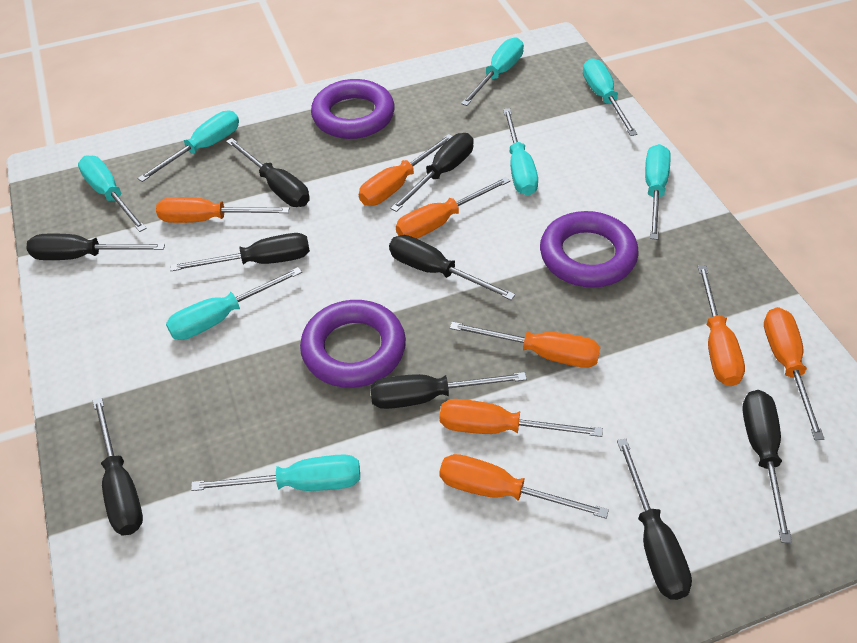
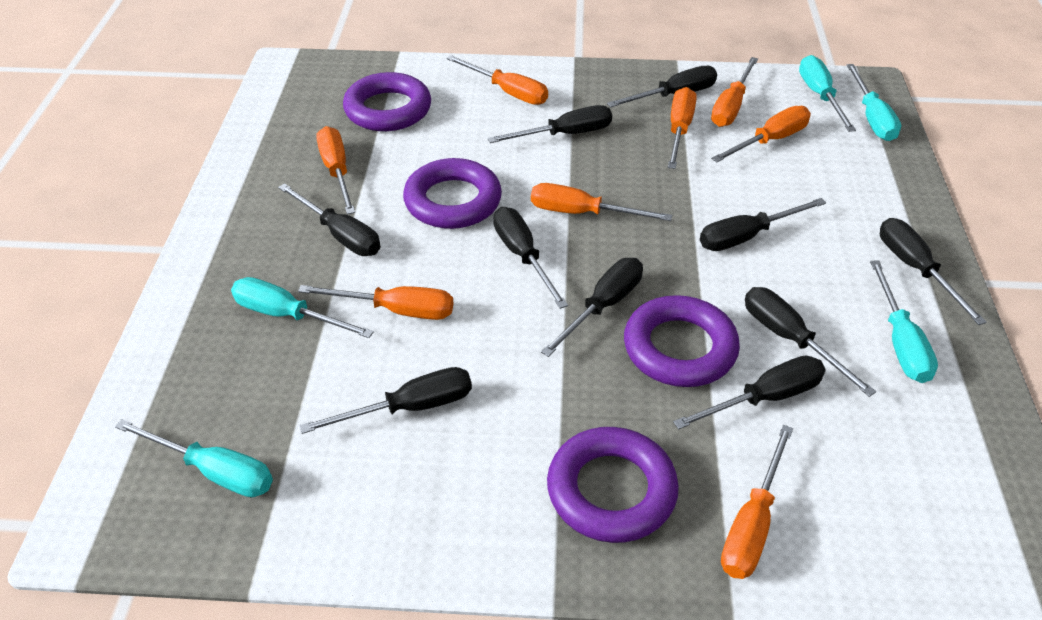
black screwdriver: [26,233,165,260] [92,397,143,535] [170,233,310,271] [226,138,310,207] [370,372,527,409] [389,235,515,300] [390,133,473,212] [617,439,692,600] [742,390,792,543] = 9 -> [278,183,381,256] [299,367,472,434] [488,105,612,143] [493,207,568,309] [541,258,643,357] [607,66,717,107] [673,356,826,429] [700,198,826,251] [745,287,876,397] [880,218,987,325] = 10
purple ring: [300,300,406,388] [311,79,395,139] [540,211,639,288] = 3 -> [343,72,431,131] [403,158,502,229] [547,427,679,543] [624,295,740,387] = 4
turquoise screwdriver: [78,155,147,232] [137,111,239,182] [166,267,302,340] [191,454,360,491] [461,37,524,106] [503,108,538,196] [583,58,637,136] [645,144,671,240] = 8 -> [115,419,273,497] [231,277,374,338] [799,55,856,132] [847,64,901,141] [870,260,938,383] = 5

